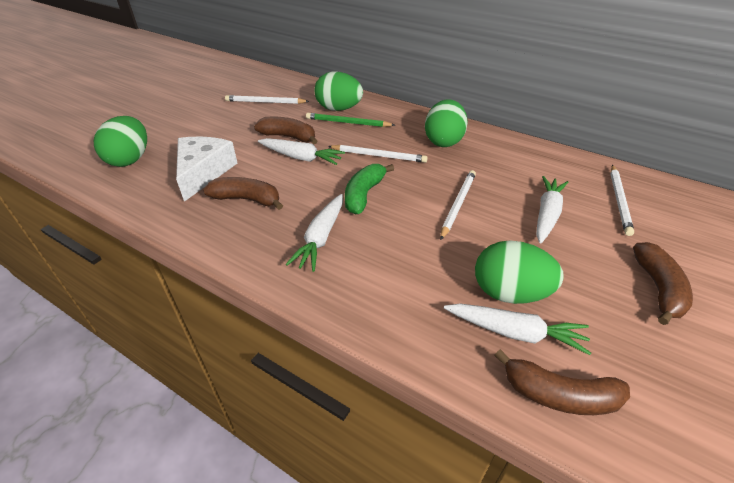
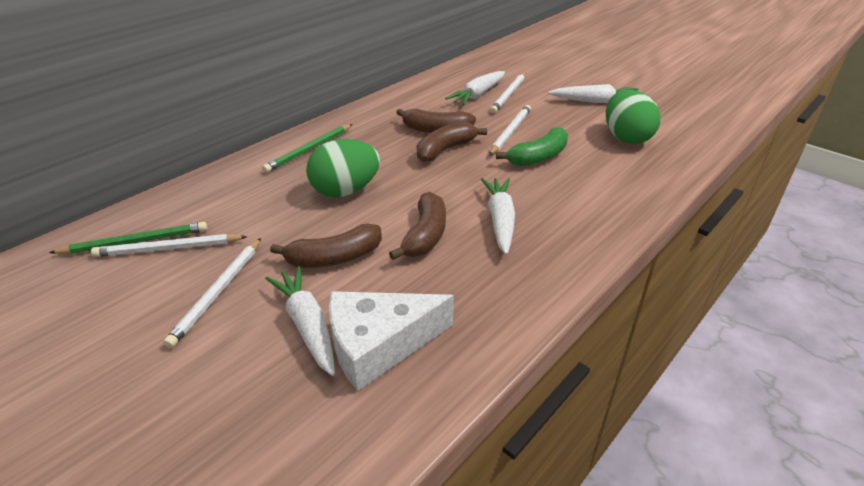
green egg: [94,116,147,167] [315,71,363,111] [425,100,468,147] [475,240,564,304] = 4 -> [306,139,380,197] [606,90,660,144] = 2
green pencil: [306,113,395,127] = 1 -> [49,222,207,254] [262,124,352,173] = 2

